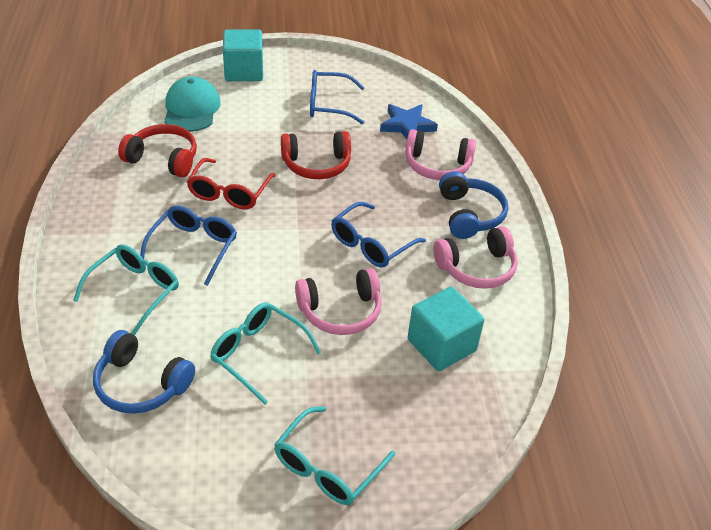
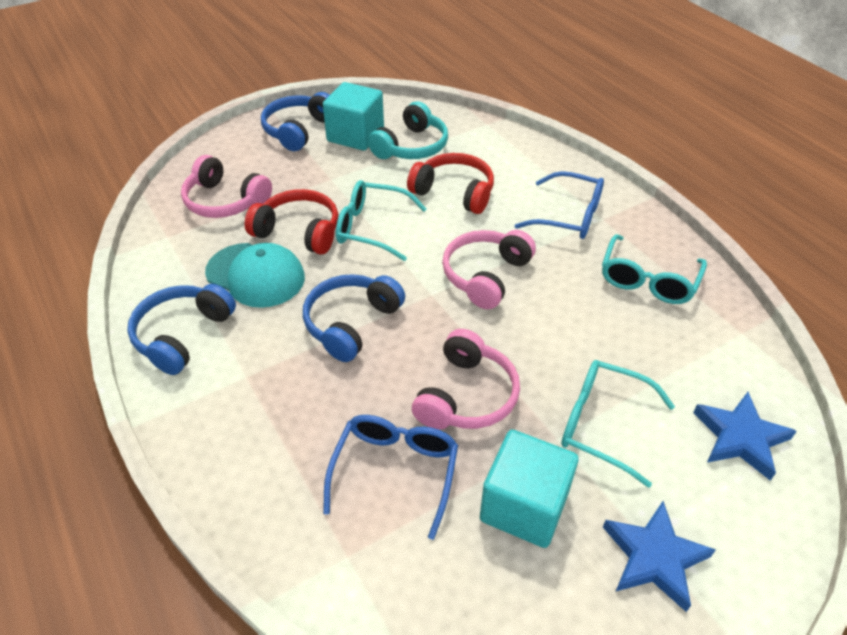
blue glasses: [140,206,237,286] [310,70,364,124] [331,202,426,267] = 3 -> [323,415,458,540] [515,171,604,239] = 2
blue headphones: [93,330,195,414] [439,171,508,239] = 2 -> [127,284,236,375] [261,92,330,151] [303,274,405,362] = 3
blue star: [380,104,438,139] = 1 -> [603,501,716,612] [693,392,797,481] = 2
red glasses: [187,158,276,209] = 1 -> none = 0
turquoise headphones: none = 0 -> [368,101,448,159] = 1

